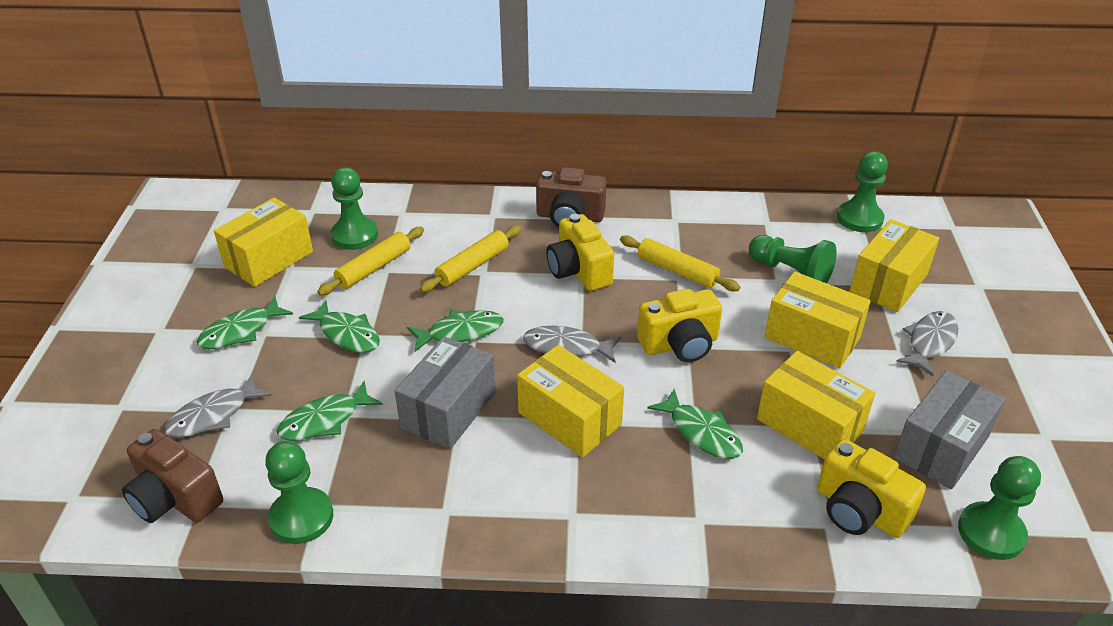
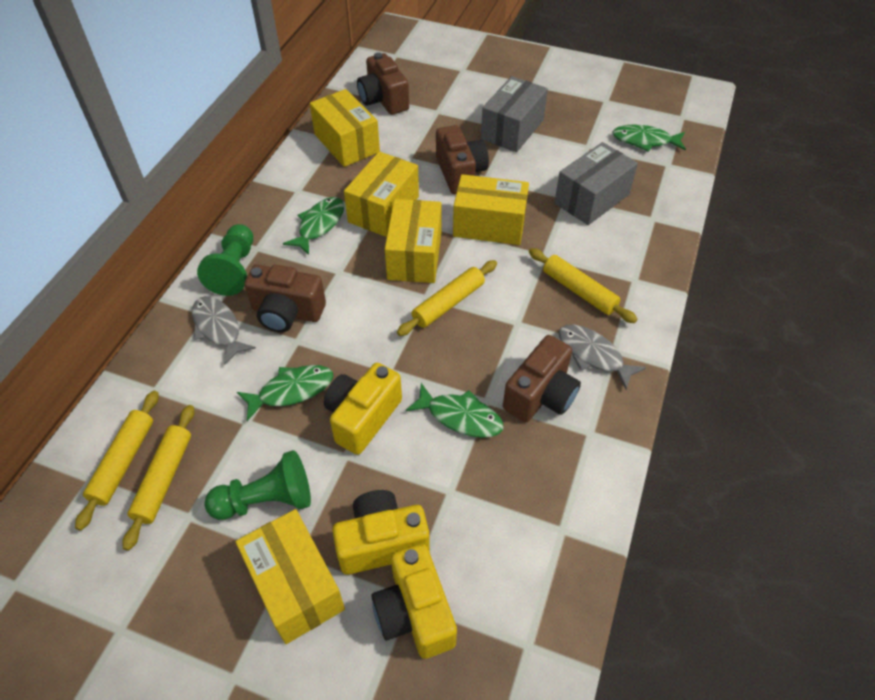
brown camera: [122,429,223,523] [536,167,606,227] = 2 -> [244,264,326,332] [357,52,409,115] [436,125,489,194] [503,335,581,422] = 4
green fish: [196,296,293,349] [276,380,383,441] [299,300,380,353] [407,310,503,352] [647,389,743,459] = 5 -> [237,365,333,421] [283,197,344,255] [406,383,504,438] [612,125,686,152] = 4
green pawn: [265,441,333,544] [331,168,378,250] [749,235,837,283] [837,151,888,232] [958,456,1041,560] = 5 -> [197,224,253,296] [204,450,311,520] = 2
grey fish: [164,374,271,437] [523,326,621,363] [896,311,958,376] = 3 -> [192,296,256,365] [559,325,646,389] = 2
yellow rolling pin: [317,227,424,296] [420,226,521,293] [620,235,740,291] = 3 -> [75,391,159,531] [122,405,194,551] [397,260,497,336] [529,248,638,323] = 4

